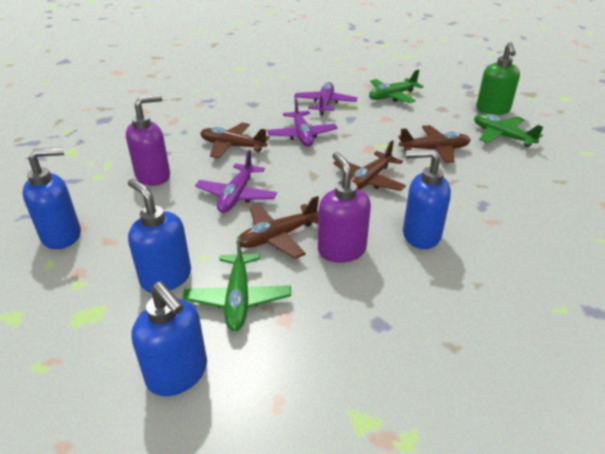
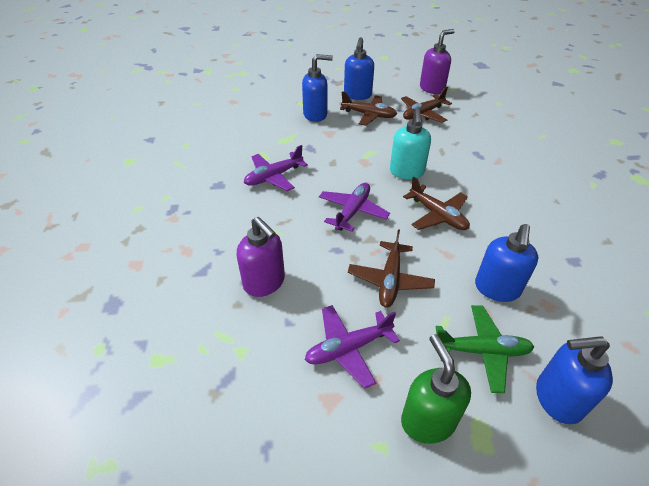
green plane: [183,236,291,331] [369,69,424,103] [474,114,543,147] = 3 -> [436,305,534,393] = 1
turquoise soap dispenser: none = 0 -> [390,109,431,179] = 1

